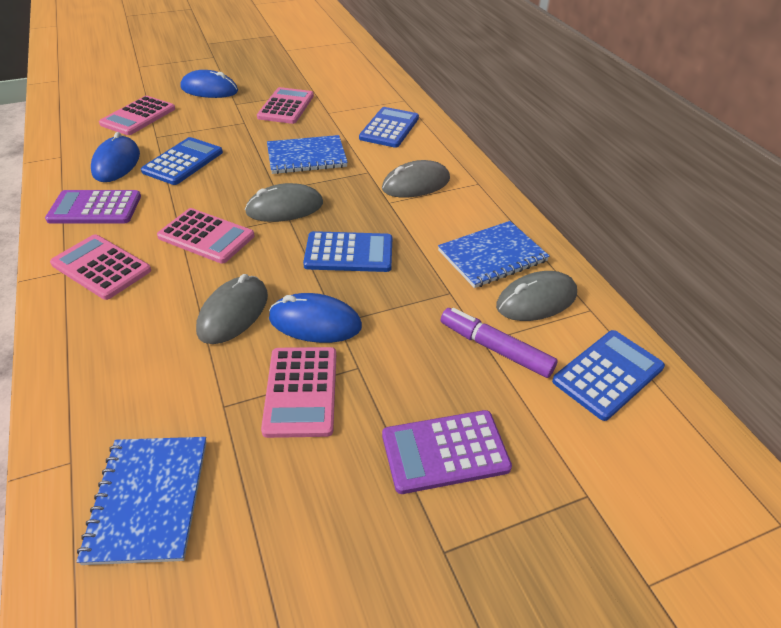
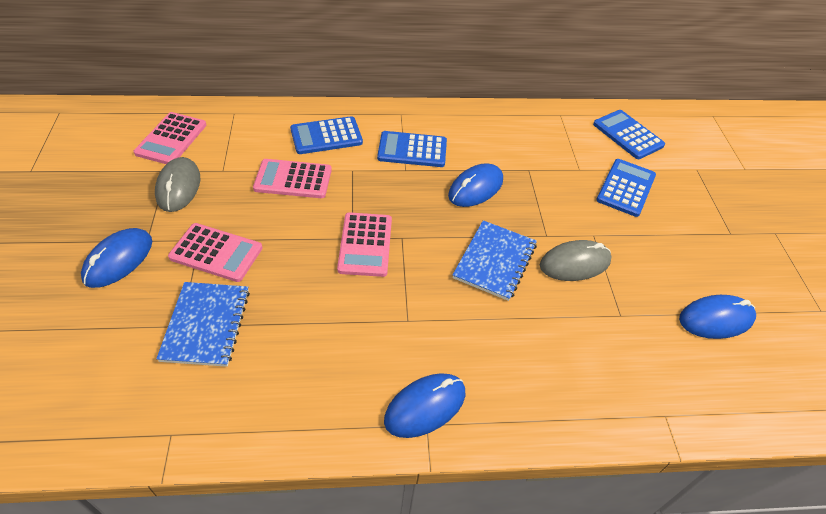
blue mouse: [91,132,140,182] [180,70,238,98] [269,293,362,343] = 3 -> [81,228,152,288] [384,373,465,438] [448,163,503,207] [679,295,756,339] = 4
blue notebook: [76,437,207,565] [267,135,348,174] [438,221,550,288] = 3 -> [156,282,250,367] [453,220,537,301] = 2
grey mouse: [196,274,268,344] [245,183,323,222] [382,160,450,197] [496,271,577,321] = 4 -> [155,157,200,212] [540,240,612,281] = 2
pink calculator: [50,234,151,300] [99,96,175,135] [157,208,255,264] [257,87,314,124] [261,347,336,438] = 5 -> [134,112,206,164] [168,223,263,282] [253,159,332,198] [337,212,392,277] = 4
purple calculator: [45,190,141,224] [382,410,512,494] = 2 -> none = 0
purple marker: [441,308,558,378] = 1 -> none = 0

